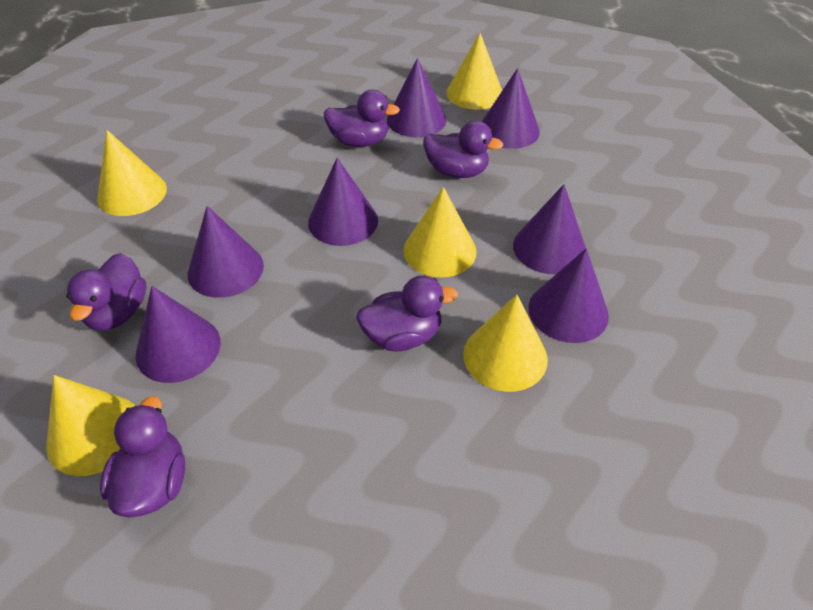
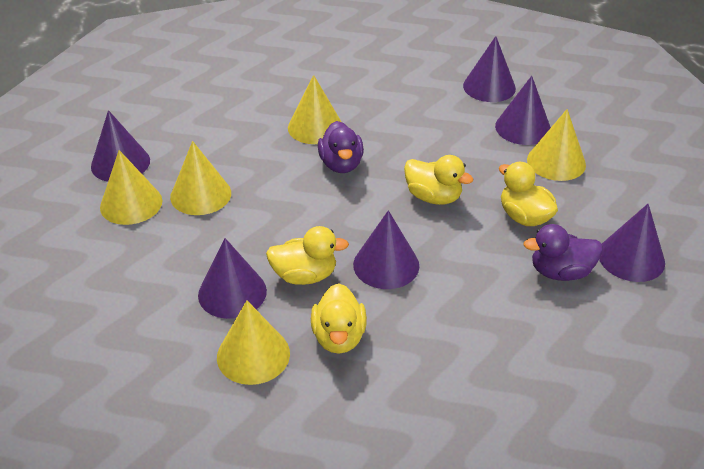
purple cone: [136,286,221,383] [188,206,264,298] [308,158,378,246] [387,58,447,137] [482,68,540,149] [513,184,586,275] [528,248,609,343] = 7 -> [91,110,150,182] [198,238,267,319] [353,210,419,289] [463,36,516,102] [495,76,551,145] [599,204,665,282] = 6
purple duck: [66,253,147,331] [100,396,185,518] [324,89,400,147] [356,276,458,352] [423,120,503,178] = 5 -> [318,121,364,173] [523,224,603,281] = 2
yellow duck: none = 0 -> [266,226,349,285] [311,283,367,354] [404,155,473,205] [499,162,558,226] = 4

